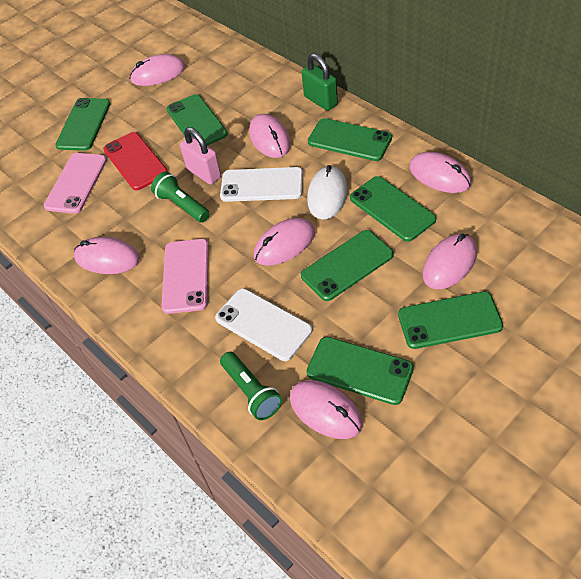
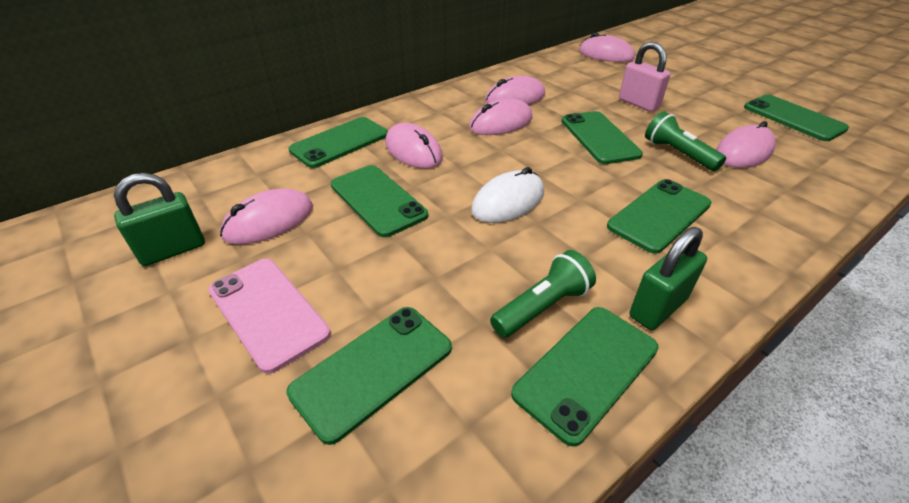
green padlock: [302,53,338,111] = 1 -> [114,173,205,266] [629,227,707,330] = 2
pink mouse: [74,237,140,274] [129,54,185,86] [249,114,291,158] [254,218,315,266] [290,380,362,439] [410,152,471,193] [422,234,477,289] = 7 -> [220,188,313,245] [385,123,443,169] [469,98,532,135] [485,76,545,105] [579,33,635,62] [716,121,776,168] = 6
pink phone: [44,153,107,214] [161,239,209,314] = 2 -> [208,259,331,374] = 1
red phone: [103,132,168,190] = 1 -> none = 0
white phone: [215,288,312,361] [220,167,303,202] = 2 -> none = 0

